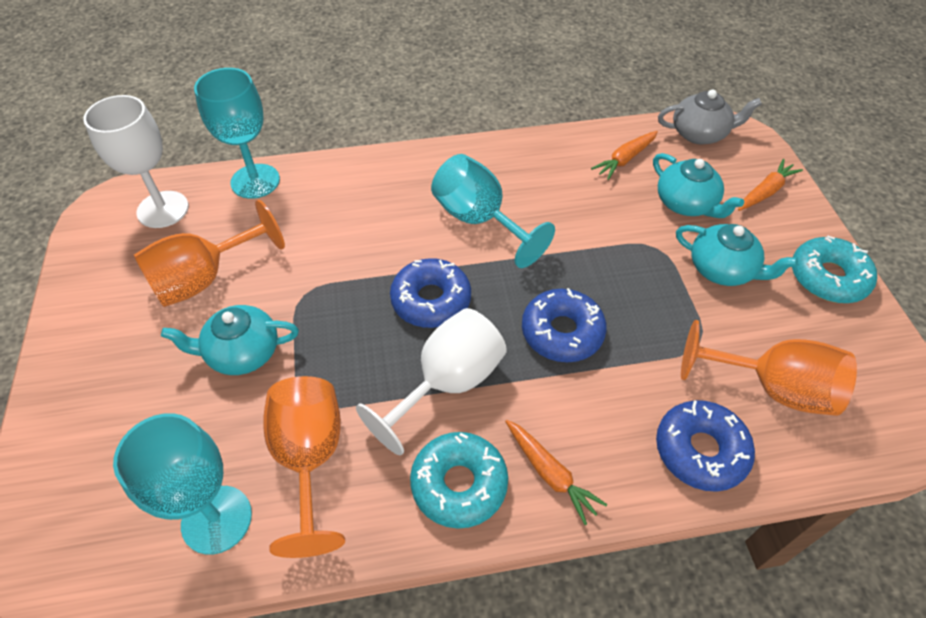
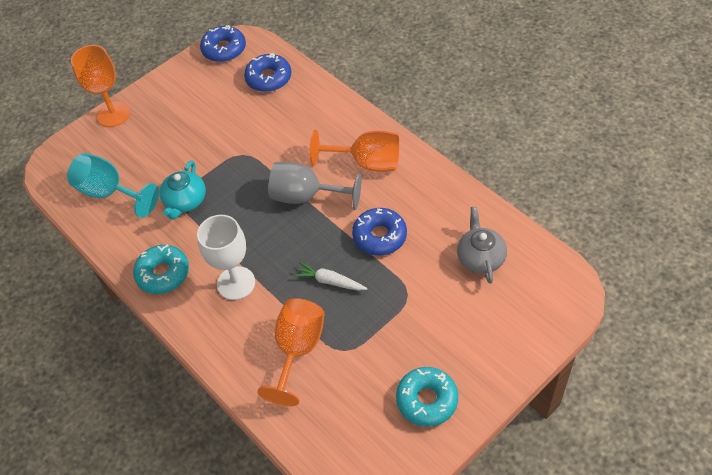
grey goblet: none = 0 -> [269,162,362,210] = 1
orange carrot: [505,420,608,525] [591,131,658,180] [738,159,803,211] = 3 -> none = 0
turquoise goblet: [113,413,252,555] [194,68,280,199] [431,154,555,268] = 3 -> [67,153,159,218] = 1
turquoise teapot: [161,305,299,375] [653,153,744,218] [676,224,798,286] = 3 -> [159,160,206,220] = 1
white carrot: none = 0 -> [293,262,368,291] = 1
white goblet: [83,95,189,228] [356,308,507,455] = 2 -> [197,215,255,300] = 1

